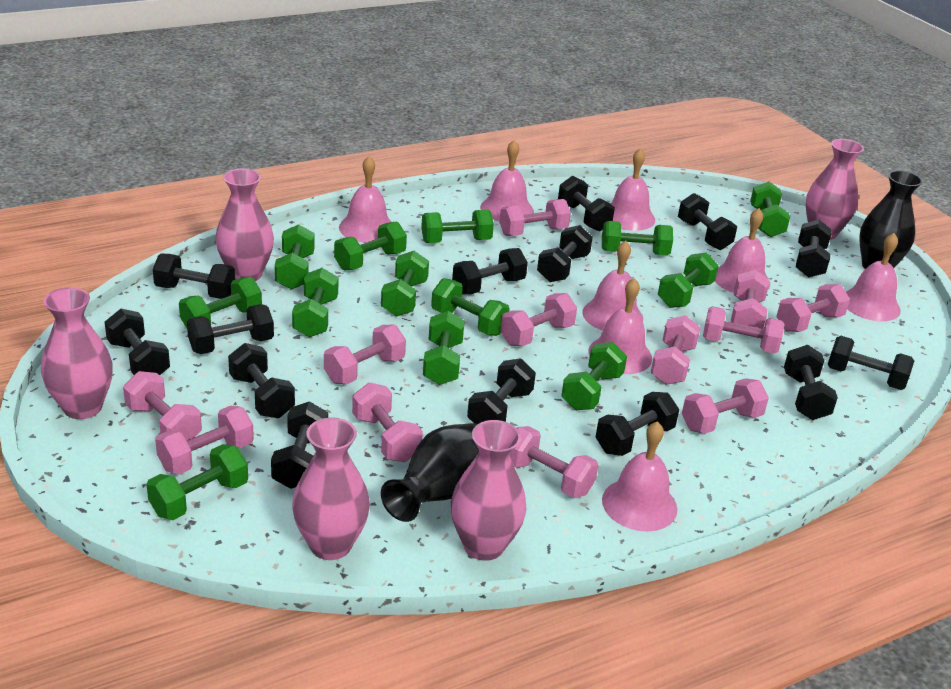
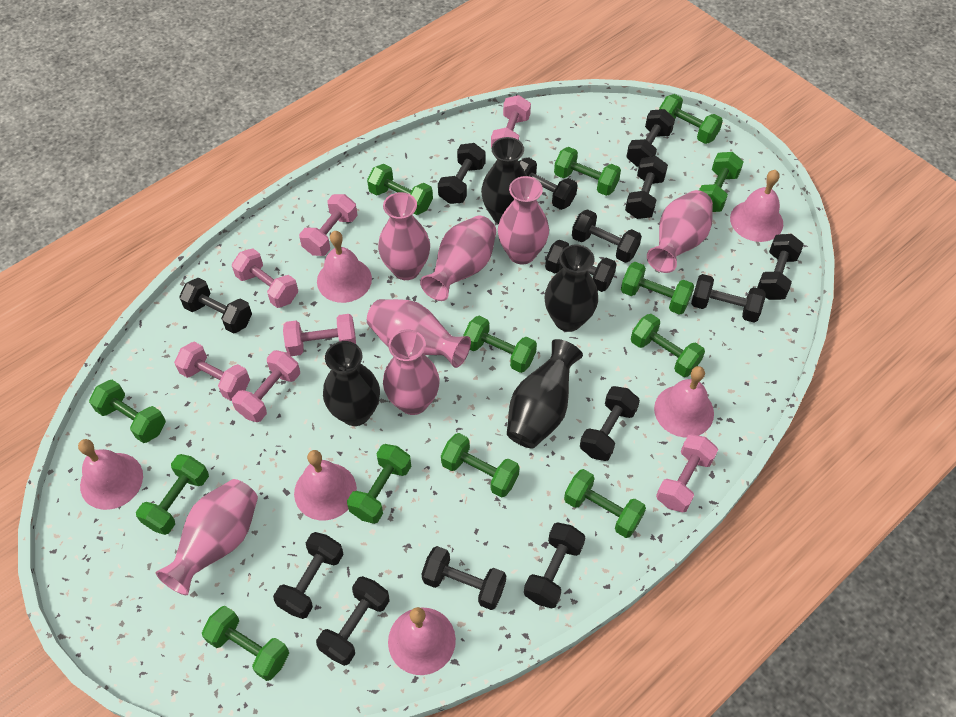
black vase: [381,423,479,522] [859,170,923,269] = 2 -> [323,341,380,426] [481,137,527,224] [507,339,583,448] [545,244,598,332] = 4
pink bell: [339,156,391,243] [480,140,534,221] [582,241,643,330] [588,278,652,374] [602,421,678,531] [611,148,655,231] [715,208,770,293] [846,233,901,321] = 8 -> [78,439,143,510] [294,450,357,520] [317,231,372,303] [388,607,456,675] [654,366,714,437] [730,170,783,242] = 6
pink dumbbell: [123,371,202,441] [155,406,254,475] [324,325,406,384] [352,382,423,462] [499,199,571,236] [500,293,577,346] [510,426,599,498] [651,315,701,385] [682,378,769,434] [703,306,785,354] [731,270,769,329] [776,284,850,332] = 12 -> [174,342,250,401] [232,249,298,308] [232,350,300,422] [283,314,356,356] [299,194,358,256] [491,95,531,148] [656,434,718,513] = 7
pink vase: [41,287,113,419] [215,169,274,281] [292,418,370,560] [451,420,526,561] [806,139,864,240] = 5 -> [156,479,258,595] [367,299,471,368] [378,192,430,280] [383,330,440,415] [420,216,496,301] [498,176,549,264] [647,190,713,273] = 7

